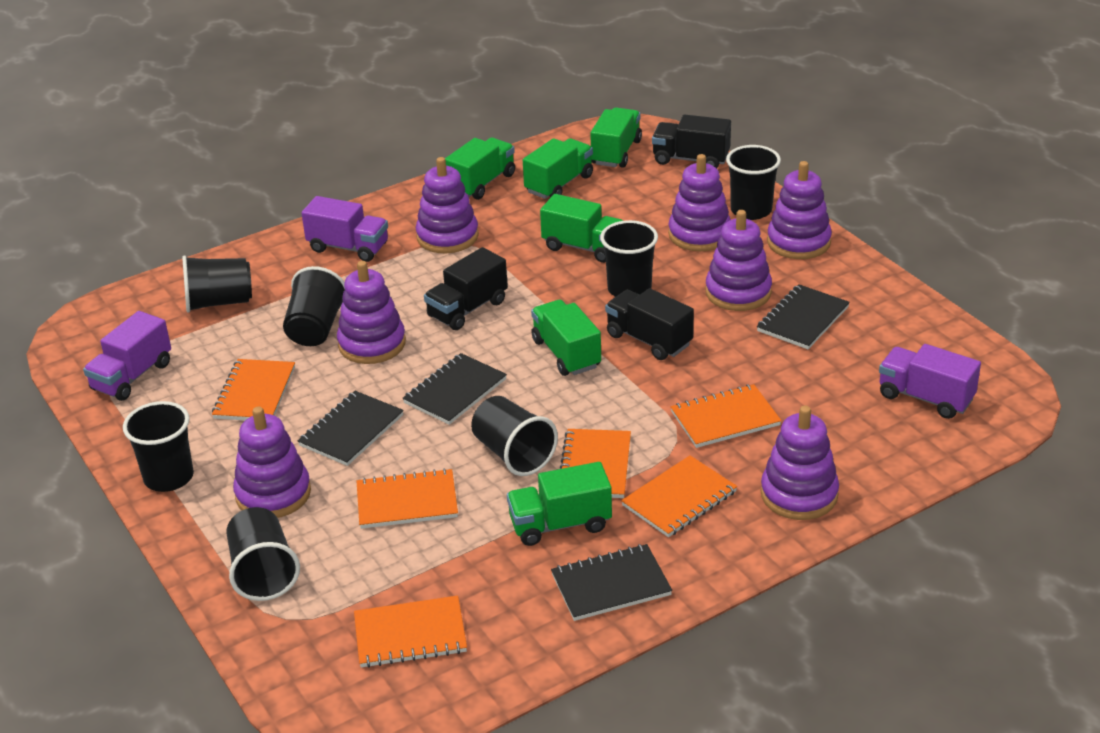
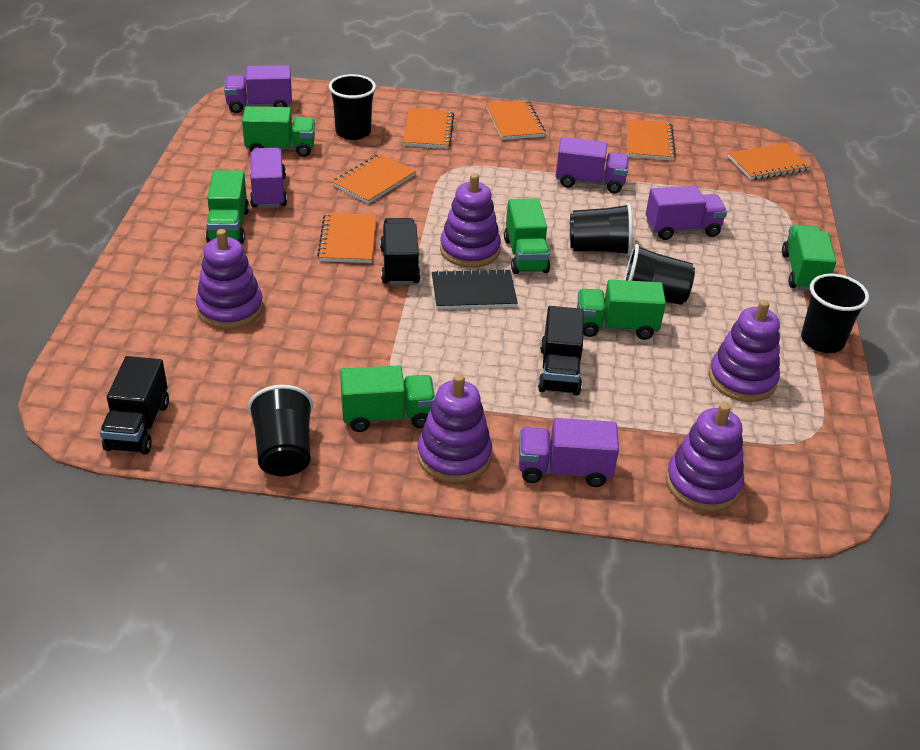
black cup: [123,401,194,492] [182,255,252,313] [226,507,300,601] [283,266,345,346] [471,396,558,476] [600,220,658,297] [726,145,781,220] = 7 -> [248,385,313,476] [329,74,376,140] [570,203,633,256] [624,244,695,305] [801,274,869,353] = 5
black notebook: [298,391,404,466] [403,353,507,425] [551,544,672,621] [757,284,850,349] = 4 -> [432,268,518,309] = 1
purple stacking toy: [233,407,311,518] [337,261,406,364] [416,157,479,253] [668,154,731,251] [705,210,772,311] [761,406,839,520] [767,161,832,259] = 7 -> [196,229,263,329] [418,374,492,483] [440,173,501,268] [666,403,744,512] [709,300,780,402] = 5
purple truck: [83,311,171,401] [302,196,388,262] [879,344,981,419] = 3 -> [224,65,292,113] [250,148,287,208] [519,418,619,487] [556,137,629,194] [646,186,727,240] = 5

